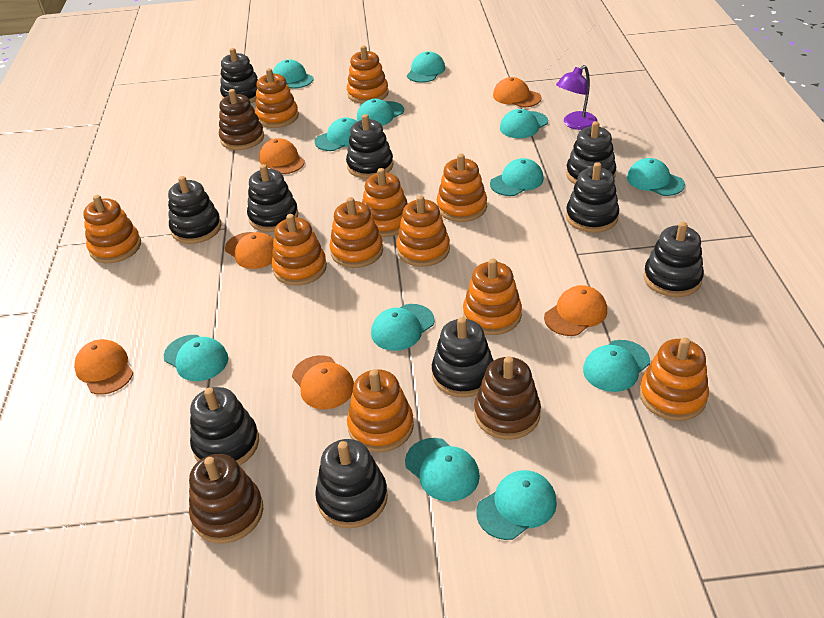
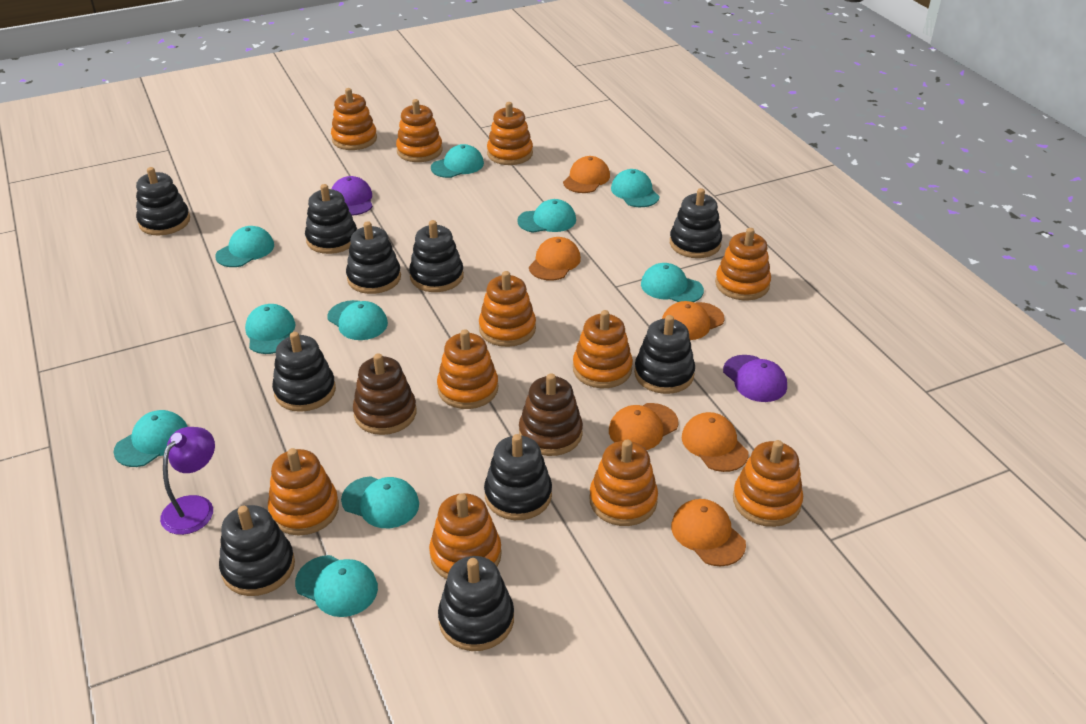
brown stacking toy: [189,454,263,544] [219,89,264,150] [474,356,541,440] = 3 -> [353,353,416,435] [519,373,583,456] = 2
purple cap: none = 0 -> [332,176,373,216] [723,355,787,402] = 2
turquoise cap: [164,335,228,381] [273,59,314,89] [315,118,357,151] [357,99,404,126] [371,304,435,351] [405,438,480,502] [407,51,445,83] [477,470,557,540] [490,158,544,196] [500,109,548,138] [583,340,650,392] [627,158,685,196] = 12 -> [113,410,188,467] [215,226,274,267] [245,304,296,354] [295,555,378,617] [327,300,388,340] [341,476,419,528] [431,144,484,178] [517,199,576,233] [611,169,660,207] [641,263,704,302] = 10

